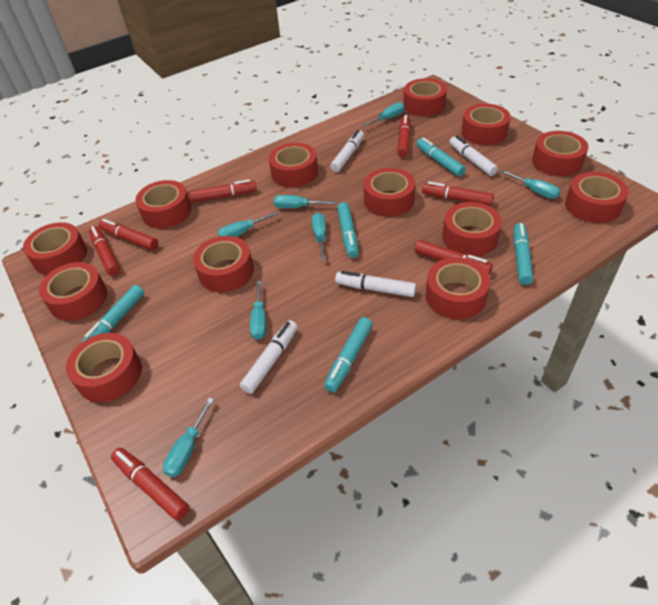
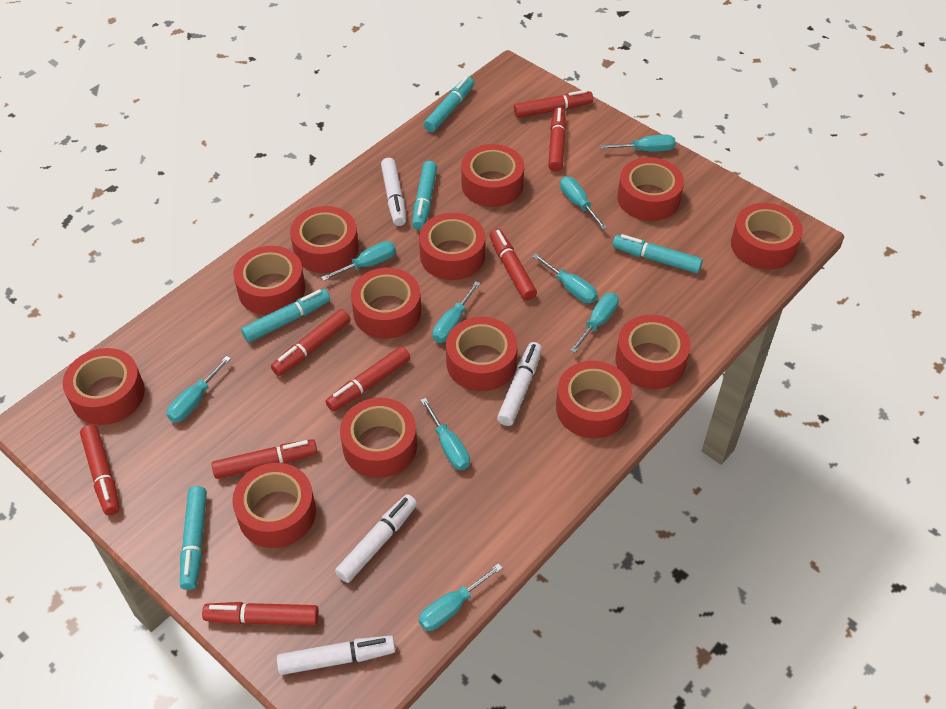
red marker: [89,226,120,276] [99,219,158,250] [111,448,189,520] [189,179,257,203] [397,115,411,157] [415,240,493,274] [422,182,494,206] = 7 -> [80,425,120,515] [202,602,319,626] [212,439,317,479] [271,309,351,376] [326,346,410,412] [490,229,537,301] [514,90,593,118] [548,107,566,172] = 8
turquoise screwdriver: [163,398,214,477] [217,212,278,237] [250,281,266,340] [274,195,336,208] [312,212,326,260] [362,102,405,127] [501,170,560,199] = 7 -> [167,356,231,422] [321,241,396,281] [419,563,503,631] [420,398,470,470] [433,281,480,343] [532,253,598,303] [560,176,607,230] [570,293,619,353] [601,135,676,151] = 9

